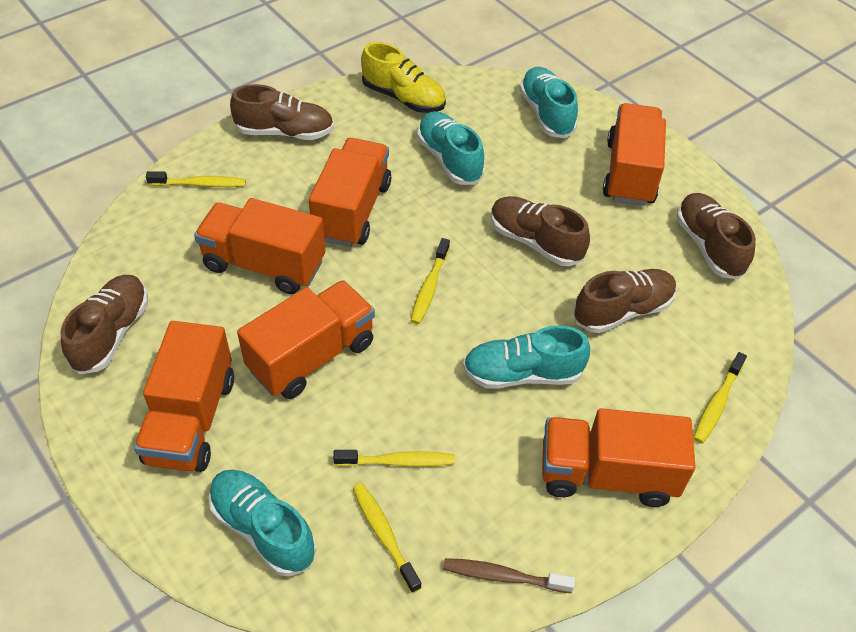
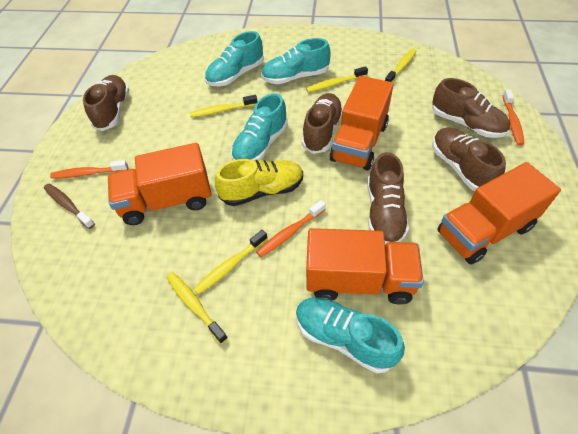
orange toothbrush: none = 0 -> [50,160,128,179] [256,200,326,257] [502,89,524,146] = 3
orange truck: [134,321,234,472] [194,198,325,294] [237,280,375,399] [309,138,391,247] [542,408,696,507] [603,103,666,206] = 6 -> [108,143,211,225] [306,228,424,304] [330,76,394,170] [437,162,561,265] = 4

